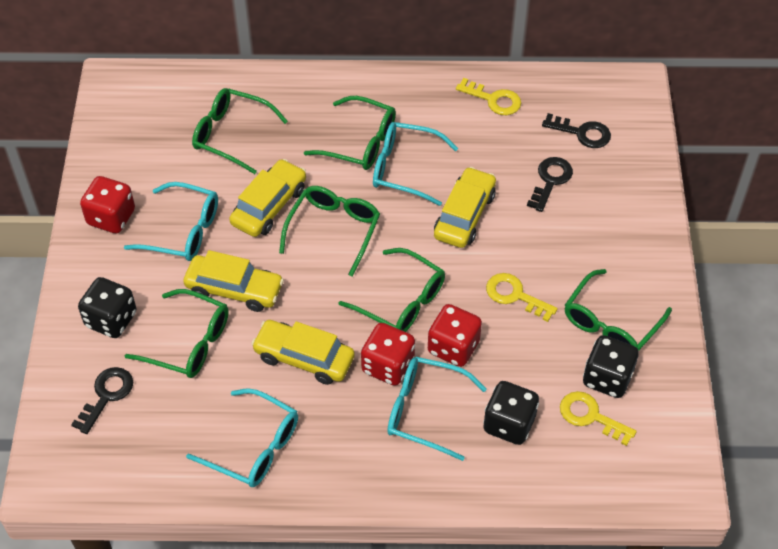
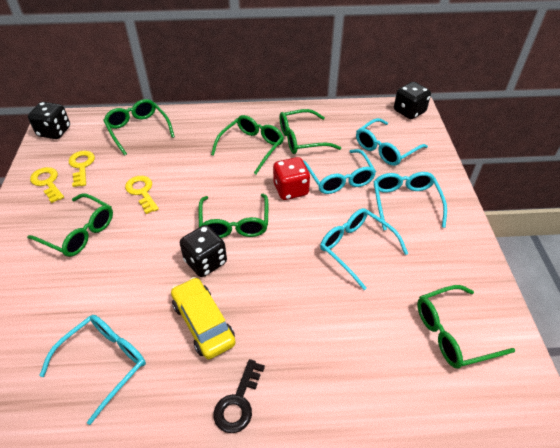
black key: [71,367,133,434] [527,157,573,212] [542,113,611,148] = 3 -> [213,359,265,433] = 1
red dice: [80,176,135,233] [361,323,415,386] [428,304,482,367] = 3 -> [273,157,310,200] = 1
turquoise glasses: [124,182,218,261] [186,388,298,487] [373,122,458,206] [387,357,487,461] = 4 -> [39,315,146,425] [303,149,376,194] [320,208,408,290] [356,118,428,166] [373,172,447,230] = 5
yellow car: [183,250,284,312] [229,159,306,237] [251,320,355,385] [434,167,496,248] = 4 -> [171,277,236,359] = 1

